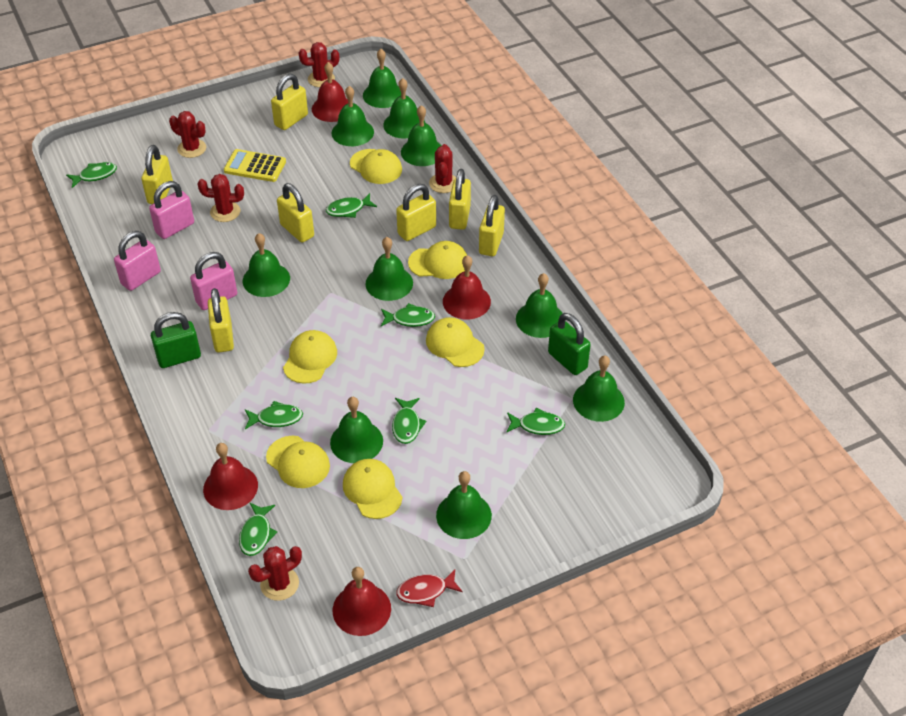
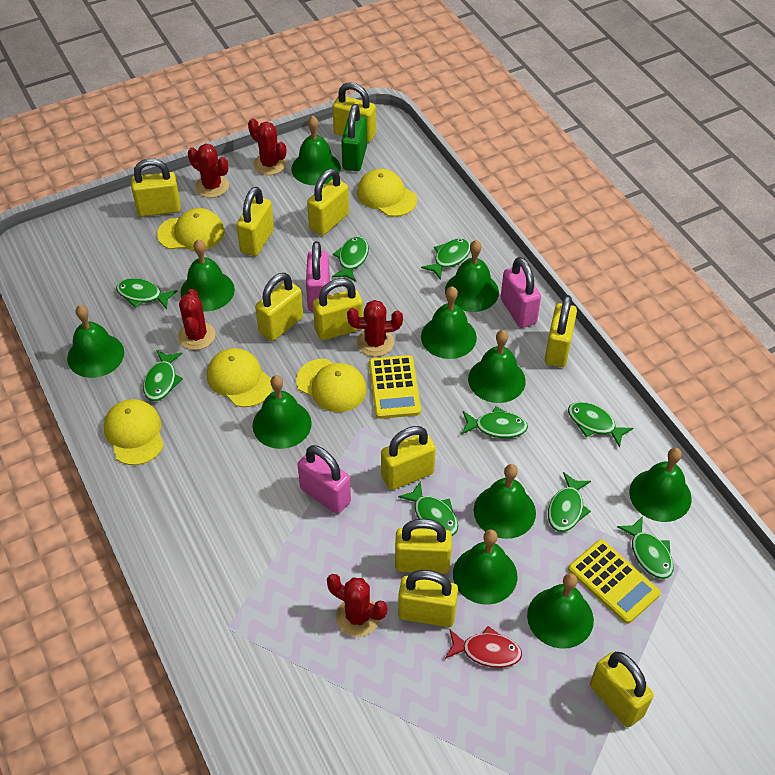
green bell: [243,233,290,297] [330,397,383,463] [332,86,374,146] [363,49,401,108] [366,237,413,301] [383,78,425,138] [401,105,441,166] [436,471,492,539] [516,273,563,338] [573,356,625,422] = 10 -> [67,305,124,378] [180,240,235,312] [252,375,312,449] [291,116,341,185] [421,287,477,359] [445,240,499,312] [453,529,517,605] [468,330,526,403] [474,464,536,539] [527,573,594,649] [629,448,692,522] = 11
green fish: [66,162,117,188] [239,502,277,556] [245,401,303,429] [326,193,377,218] [381,303,435,327] [392,398,426,444] [506,408,565,435] = 7 -> [116,278,177,309] [143,350,183,401] [332,236,369,282] [398,481,458,536] [421,238,471,280] [461,407,528,438] [548,472,591,532] [568,402,633,447] [617,516,673,579] = 9
green padlock: [151,312,201,368] [548,313,591,375] = 2 -> [341,104,367,171] = 1
red bell: [203,443,258,510] [312,62,348,122] [333,567,391,636] [443,255,491,320] = 4 -> none = 0
yellow calculator: [224,149,286,182] = 1 -> [369,355,421,419] [568,539,661,624] = 2
yellow cap: [266,436,330,488] [283,330,337,384] [343,459,402,519] [350,149,402,184] [408,241,467,279] [426,317,485,367] = 6 -> [104,399,164,465] [157,208,225,251] [207,348,273,407] [296,359,367,412] [357,169,417,217] = 5
yellow padlock: [141,145,173,204] [208,288,234,352] [271,74,308,130] [277,183,314,243] [396,184,436,241] [449,169,471,230] [479,195,505,256] = 7 -> [131,158,181,217] [236,187,274,256] [255,273,303,341] [307,169,349,236] [313,278,363,340] [333,82,376,143] [381,426,436,490] [395,519,452,574] [398,570,458,627] [545,295,577,367] [590,651,654,727] = 11

